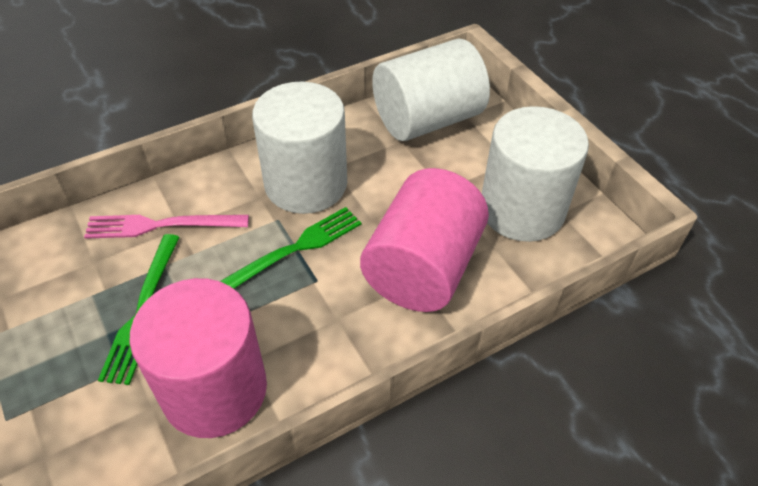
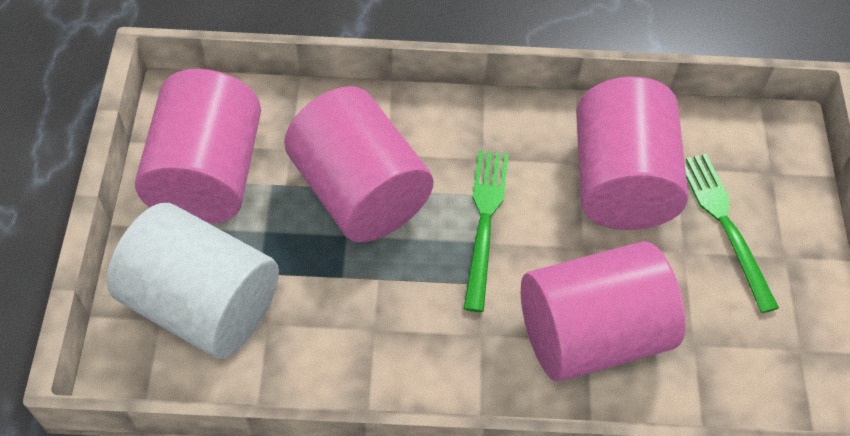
pink cylinder: [129,278,267,438] [360,168,489,312] = 2 -> [135,69,261,224] [284,86,433,242] [521,241,686,382] [576,77,688,230] = 4
pink fork: [84,215,249,239] = 1 -> none = 0
white cylinder: [252,82,347,214] [372,38,490,141] [482,106,589,242] = 3 -> [107,203,279,359] = 1

